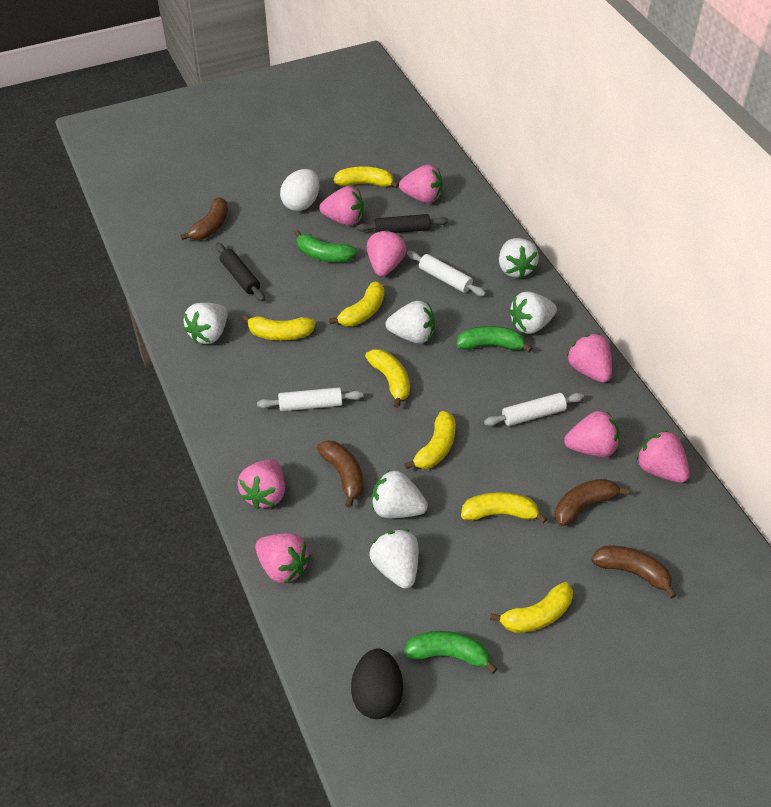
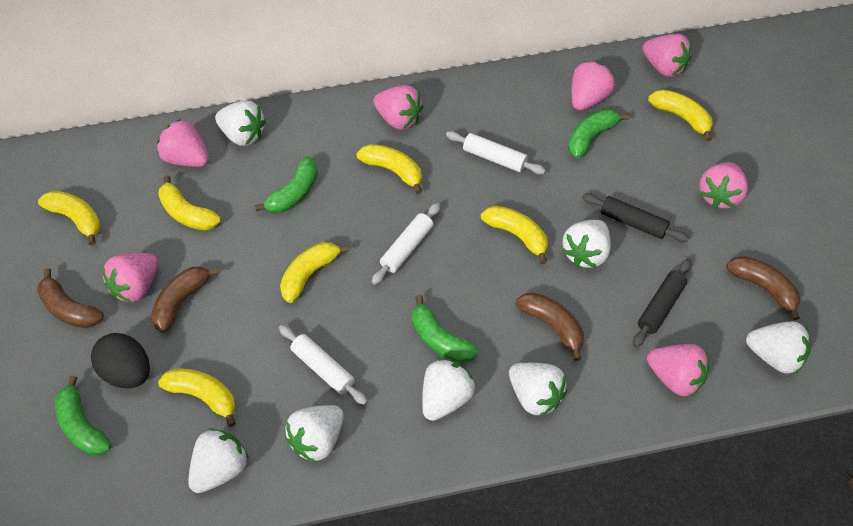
green banana: [294,230,357,262] [404,631,498,674] [456,326,532,352] = 3 -> [55,376,111,456] [255,156,318,213] [412,295,478,363] [568,109,629,159] = 4
pink strawberry: [238,459,285,509] [255,533,311,584] [319,186,364,226] [367,230,407,276] [399,164,443,203] [564,411,619,457] [567,334,612,383] [636,430,690,483] = 8 -> [102,253,158,303] [157,119,209,167] [373,85,423,130] [571,61,615,110] [642,33,692,77] [647,344,709,397] [699,162,748,209] = 7
white egg: [280,169,320,211] = 1 -> none = 0
white strawberry: [184,303,228,344] [370,529,419,589] [372,470,428,518] [386,301,435,343] [499,238,539,279] [509,291,557,334] = 6 -> [188,428,249,493] [215,100,266,146] [285,405,344,463] [422,358,475,421] [509,363,567,417] [562,220,611,268] [746,321,811,374] = 7

